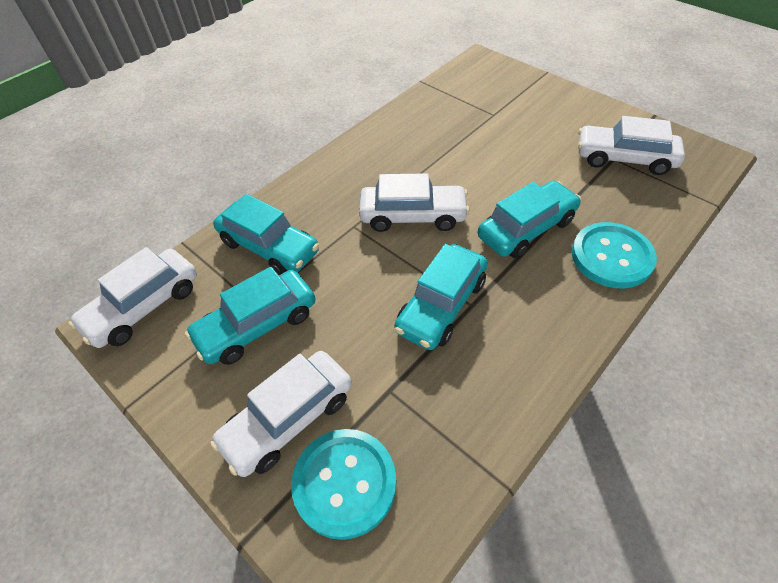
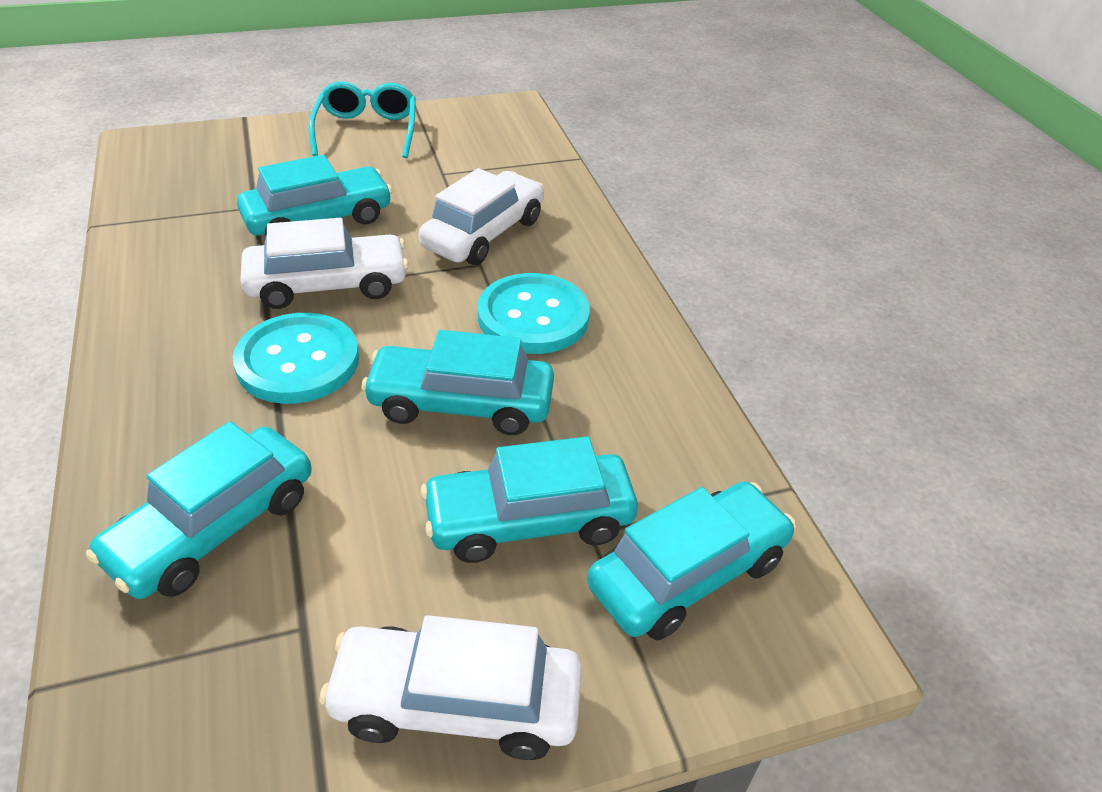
turquoise car: [185,267,315,365] [213,194,319,275] [394,244,488,350] [478,181,581,258] = 4 -> [86,421,312,599] [237,155,393,236] [361,330,554,435] [421,436,638,563] [587,481,796,641] = 5
turquoise glasses: none = 0 -> [308,81,416,158] = 1
white car: [69,247,197,348] [210,351,352,477] [359,173,469,232] [578,116,685,175] = 4 -> [240,218,409,309] [319,615,582,760] [419,168,544,265] = 3

